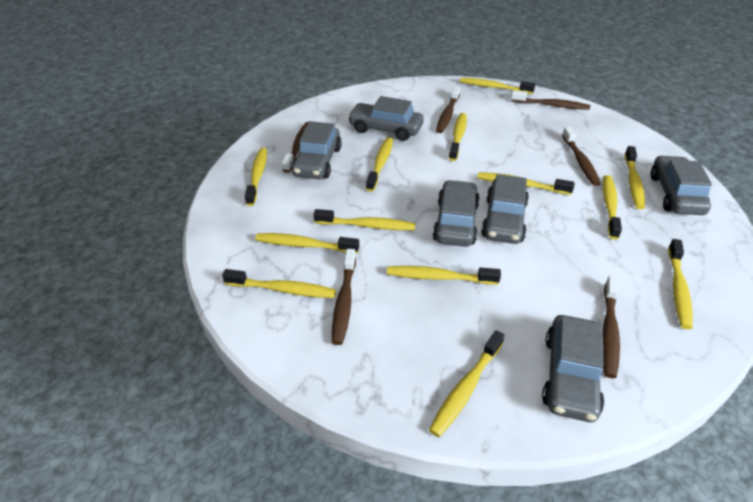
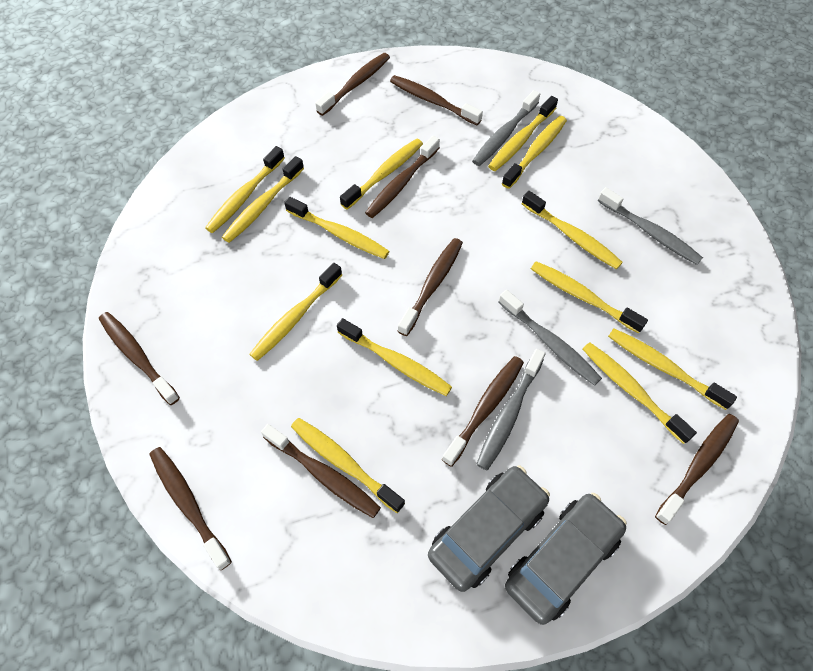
brown toothbrush: [282,122,308,173] [332,249,356,345] [436,86,460,133] [511,90,590,110] [562,127,601,186] [603,276,620,378] = 6 -> [99,312,180,405] [149,447,232,570] [261,424,381,518] [315,53,390,116] [365,136,440,218] [390,75,483,125] [398,238,463,336] [442,356,524,467] [655,414,739,525] = 9
grey car: [292,121,342,179] [348,96,424,141] [433,180,480,247] [481,174,529,244] [542,315,604,422] [651,155,712,215] = 6 -> [428,465,550,592] [505,493,627,625] = 2
grey toothbrush: none = 0 -> [472,90,540,166] [476,349,545,470] [498,290,602,386] [598,187,703,265] = 4

